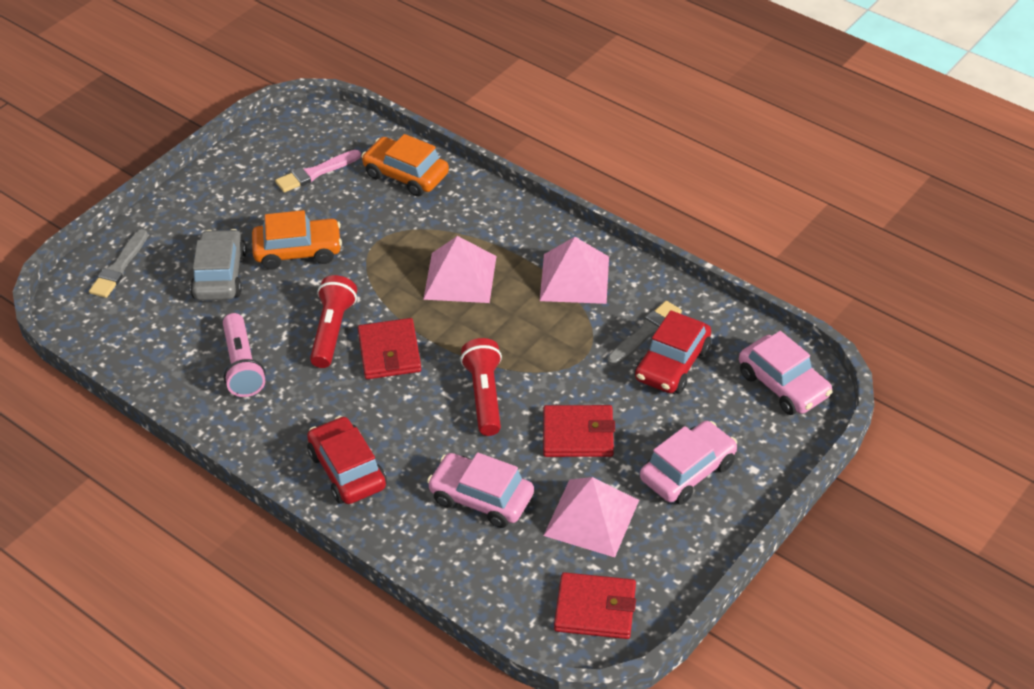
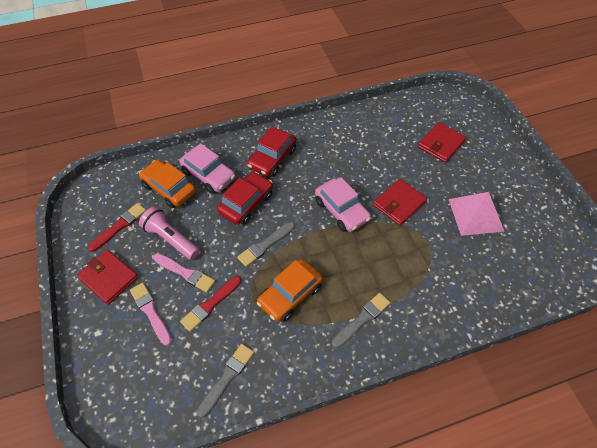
grey brush: [89,229,148,298] [607,301,682,366] = 2 -> [197,344,254,417] [237,222,295,267] [332,293,390,348] = 3
grey car: [190,229,246,300] = 1 -> none = 0
pink brush: [275,150,361,193] = 1 -> [130,283,172,346] [154,253,215,292] = 2
pink car: [427,452,534,528] [640,421,737,505] [739,331,833,415] = 3 -> [179,143,235,194] [315,177,371,232] = 2
pink pyramid: [423,236,496,303] [540,237,609,304] [544,477,639,557] = 3 -> [449,192,505,236] = 1
red brush: none = 0 -> [88,203,146,252] [180,276,241,332] = 2
red flashlight: [310,275,357,368] [460,338,502,436] = 2 -> none = 0

